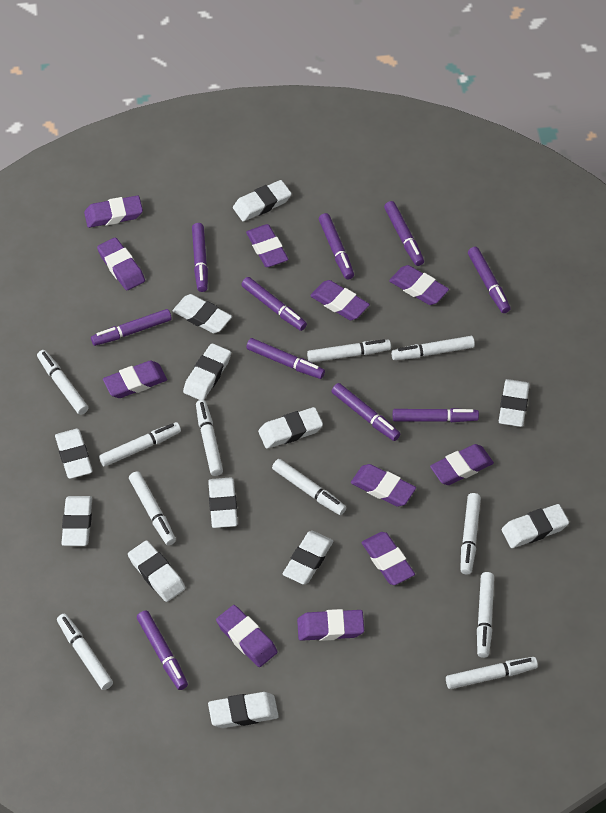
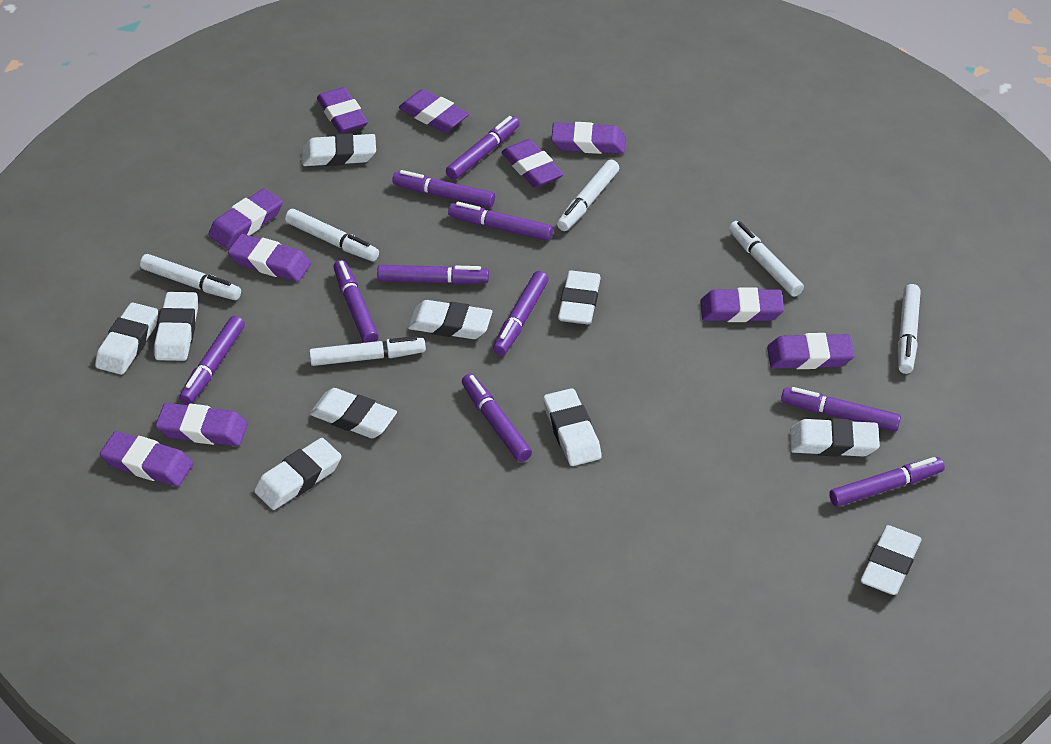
purple eraser: [84,195,143,228] [97,237,145,290] [103,361,167,398] [216,605,278,667] [246,224,289,267] [297,609,364,641] [310,280,370,320] [351,464,416,507] [361,532,415,585] [389,265,449,305] [430,444,494,485] = 11 -> [100,431,193,487] [156,403,248,446] [208,188,283,248] [228,234,311,282] [317,87,368,134] [399,89,469,132] [501,139,564,188] [551,122,626,154] [700,287,784,322] [767,333,855,369] = 10
white eraser: [55,429,93,479] [61,496,92,546] [128,540,185,602] [173,294,232,333] [183,343,231,400] [208,477,238,528] [208,692,279,728] [233,180,292,221] [258,407,323,449] [283,531,333,585] [499,379,529,427] [502,504,569,548] = 12 -> [95,303,158,375] [154,292,198,361] [254,438,341,510] [302,133,376,166] [310,388,397,438] [408,300,493,339] [543,388,602,466] [558,271,601,324] [790,418,880,457] [860,525,921,595] = 10
white marker: [37,350,88,415] [57,614,113,690] [99,422,181,467] [129,471,176,545] [196,400,223,476] [272,459,346,515] [307,339,391,363] [391,336,475,360] [446,657,538,689] [460,493,481,575] [477,572,494,658] = 11 -> [140,254,241,300] [285,209,379,261] [309,336,426,366] [557,160,619,231] [729,221,804,297] [898,284,921,374] = 6

